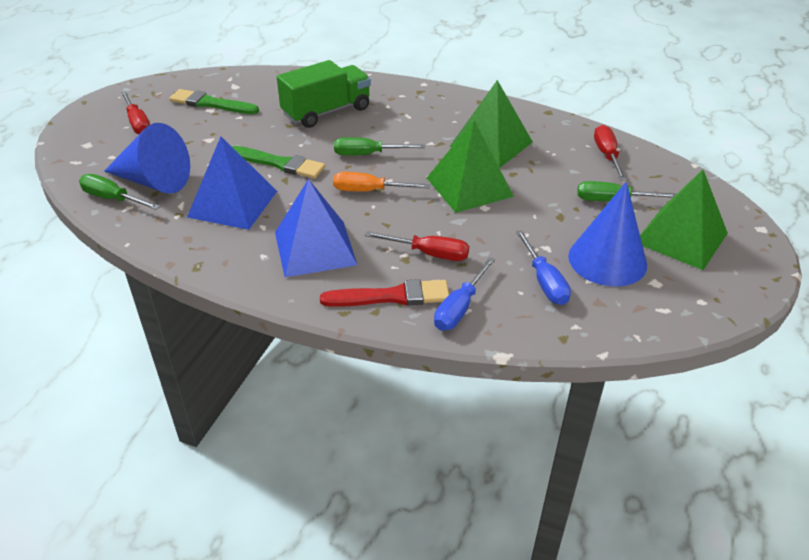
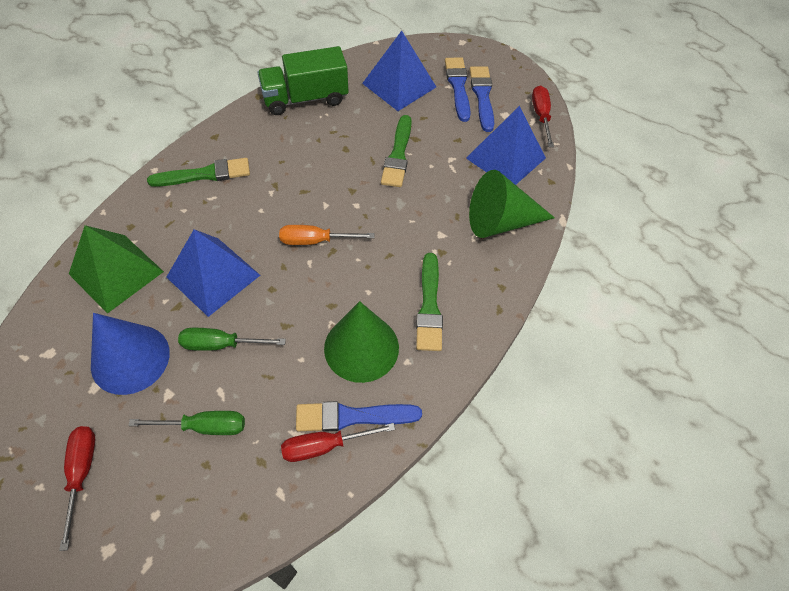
blue brush: none = 0 -> [296,401,422,432] [445,57,471,122] [470,67,494,132] = 3
blue cone: [104,123,190,194] [568,182,647,287] = 2 -> [91,313,170,395] = 1
blue pyramid: [187,137,277,230] [275,179,357,277] = 2 -> [166,229,260,317] [362,31,436,111] [466,106,546,185] = 3
blue screwdriver: [434,257,495,331] [516,230,571,305] = 2 -> none = 0
green brush: [169,89,259,114] [231,146,325,179] = 2 -> [147,158,250,187] [381,115,412,187] [416,253,443,351] = 3
green cone: none = 0 -> [324,301,399,383] [469,170,555,238] = 2
green pyramid: [427,120,514,213] [449,80,533,168] [640,170,728,270] = 3 -> [69,225,164,314] = 1
green screwdriver: [79,174,160,210] [334,137,425,156] [577,181,676,201] = 3 -> [128,411,245,435] [178,328,286,351] = 2
red brush: [320,279,449,307] = 1 -> none = 0

